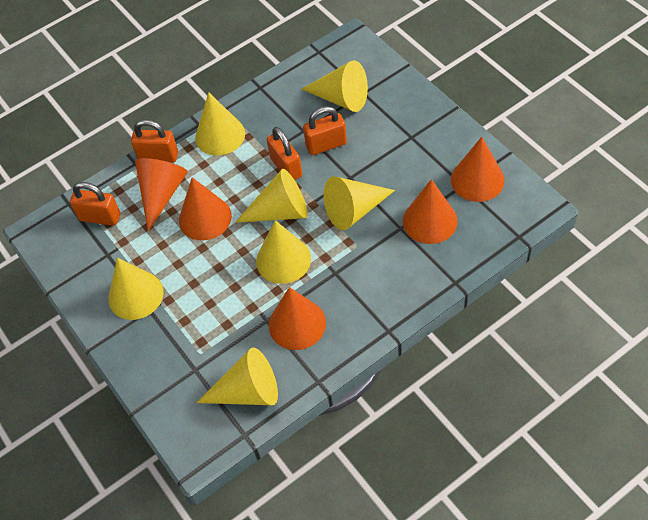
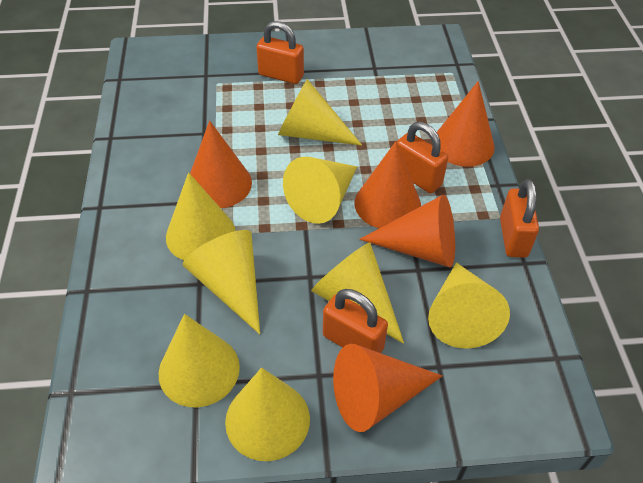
yellow cone: [108,258,163,320] [195,92,245,156] [197,347,278,405] [235,169,308,223] [256,220,311,284] [302,60,368,112] [324,176,395,231] = 7 -> [159,314,240,407] [166,172,235,260] [183,230,260,334] [225,368,310,461] [278,79,362,146] [283,157,357,224] [311,242,404,344] [428,262,510,349] = 8

